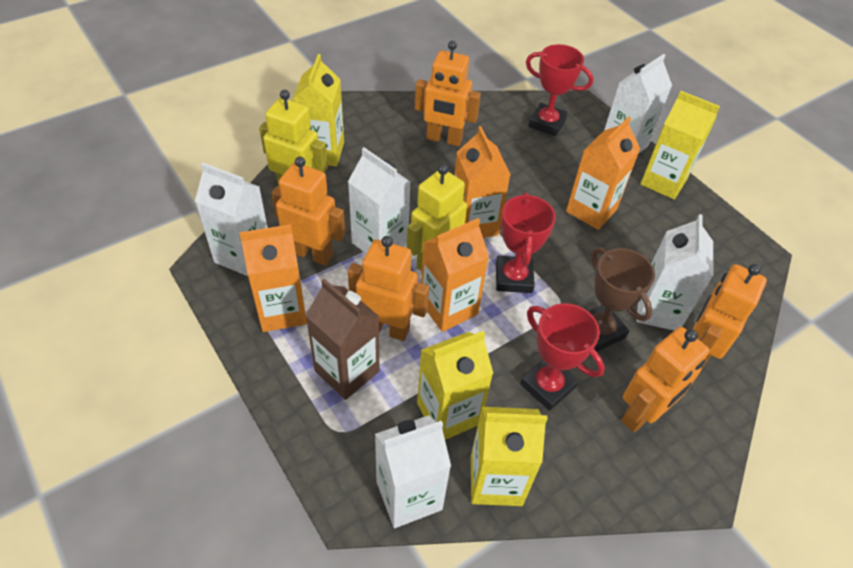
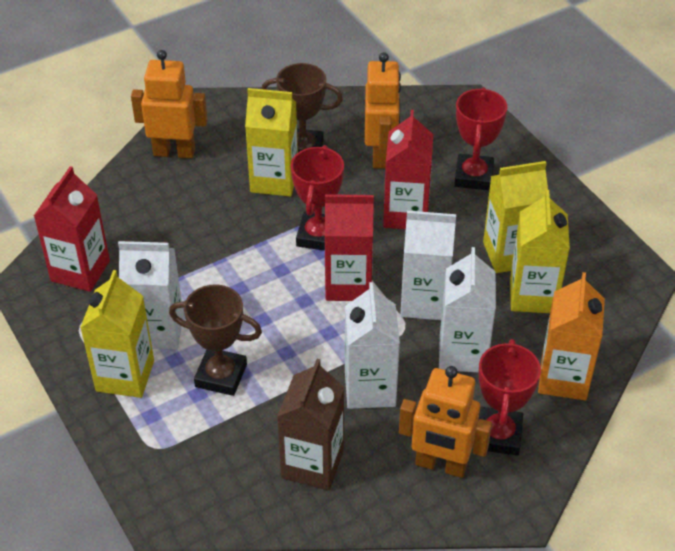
brown trophy: [588,247,655,352] = 1 -> [169,284,262,396] [262,63,343,152] = 2
orange carton: [239,224,307,332] [421,218,489,332] [454,126,511,238] [566,117,640,230] = 4 -> [538,272,605,400] = 1
orange robot: [271,157,345,266] [348,236,429,341] [415,41,481,146] [621,327,710,432] [693,264,767,368] = 5 -> [131,50,208,158] [365,52,401,169] [399,366,492,478] = 3
red carton: none = 0 -> [34,166,110,292] [325,194,374,301] [383,110,433,229] = 3
white carton: [195,163,268,276] [348,147,410,254] [375,415,451,528] [604,54,672,154] [636,214,713,331] = 5 -> [118,241,184,349] [345,282,400,409] [400,211,456,320] [439,247,496,373] = 4
yellow robot: [259,90,328,186] [407,164,467,271] = 2 -> none = 0

